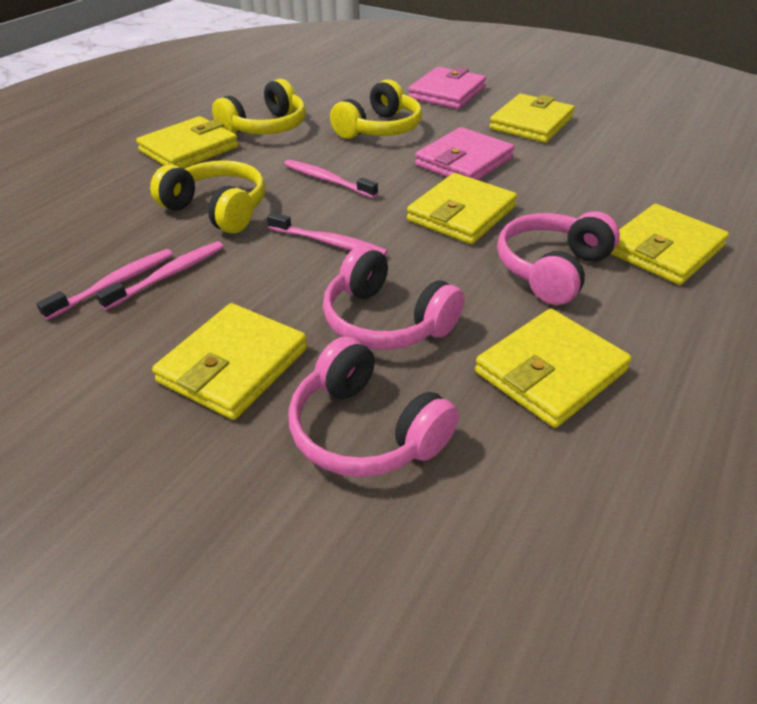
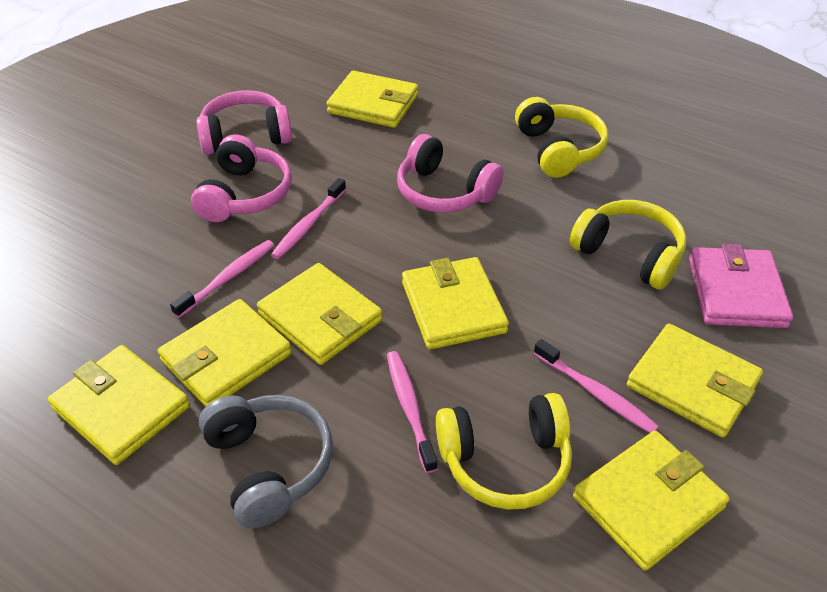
grey headphones: none = 0 -> [199,395,333,529] = 1
pink wallet: [408,67,486,109] [415,127,515,180] = 2 -> [689,244,793,328] = 1
yellow wallet: [136,116,238,169] [152,303,307,420] [407,173,517,244] [475,309,632,428] [489,94,575,143] [611,204,729,285] = 6 -> [48,345,190,465] [158,299,292,407] [257,263,382,365] [326,71,418,128] [402,257,509,350] [573,431,730,571] [627,324,763,438] = 7

